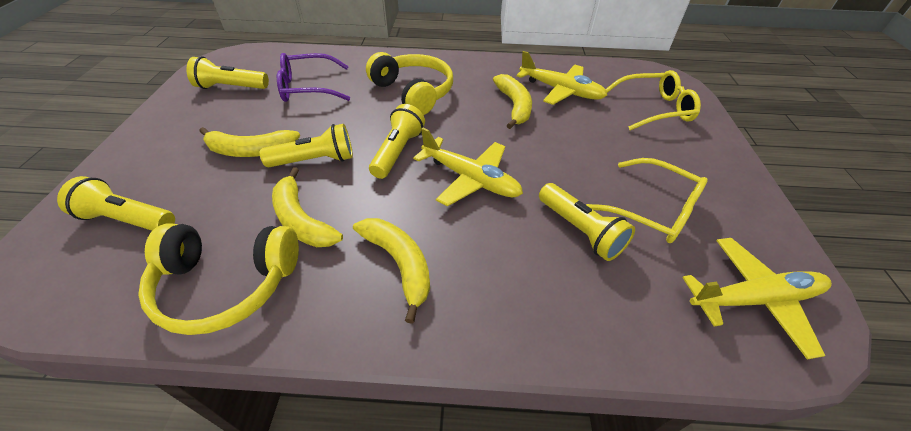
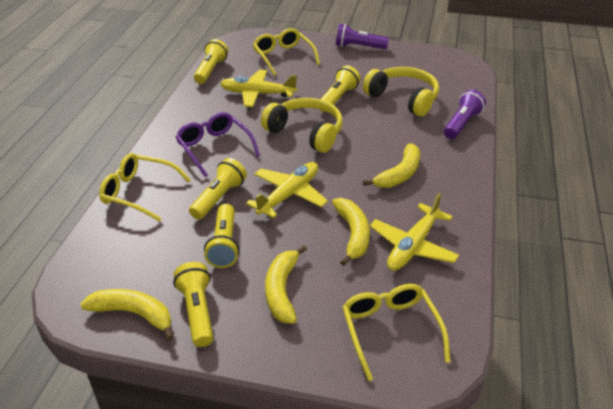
purple flashlight: none = 0 -> [336,24,389,49] [444,90,486,139] = 2
yellow glasses: [586,158,708,243] [606,70,701,130] = 2 -> [99,153,191,222] [253,28,320,76] [342,284,450,381] = 3

